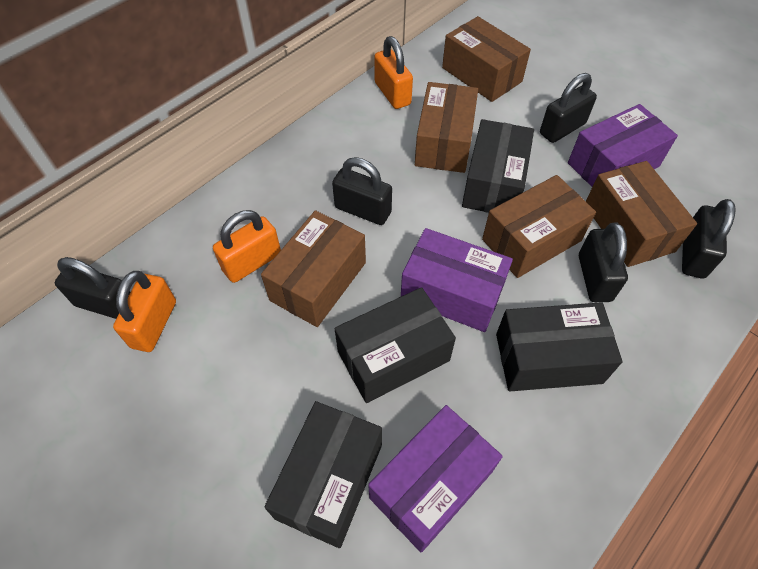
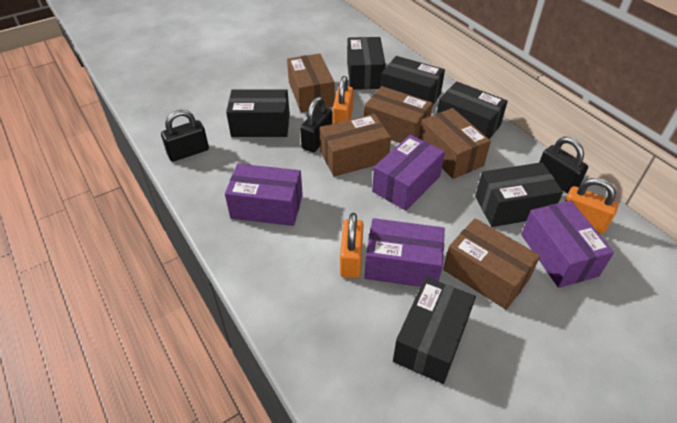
black box: [265,401,382,548] [334,287,456,403] [462,119,534,213] [496,302,622,391] = 4 -> [226,89,290,137] [347,37,386,90] [381,56,445,106] [393,277,476,384] [437,81,508,139] [475,162,563,227] = 6
black padlock: [55,257,130,319] [332,157,392,225] [540,73,597,143] [579,223,628,302] [682,199,736,278] = 5 -> [161,110,209,162] [300,97,333,152] [539,137,588,193] = 3
purple box: [368,405,503,552] [401,228,513,332] [568,104,678,187] = 3 -> [225,164,303,226] [365,218,445,287] [372,135,445,211] [521,200,614,288] = 4

